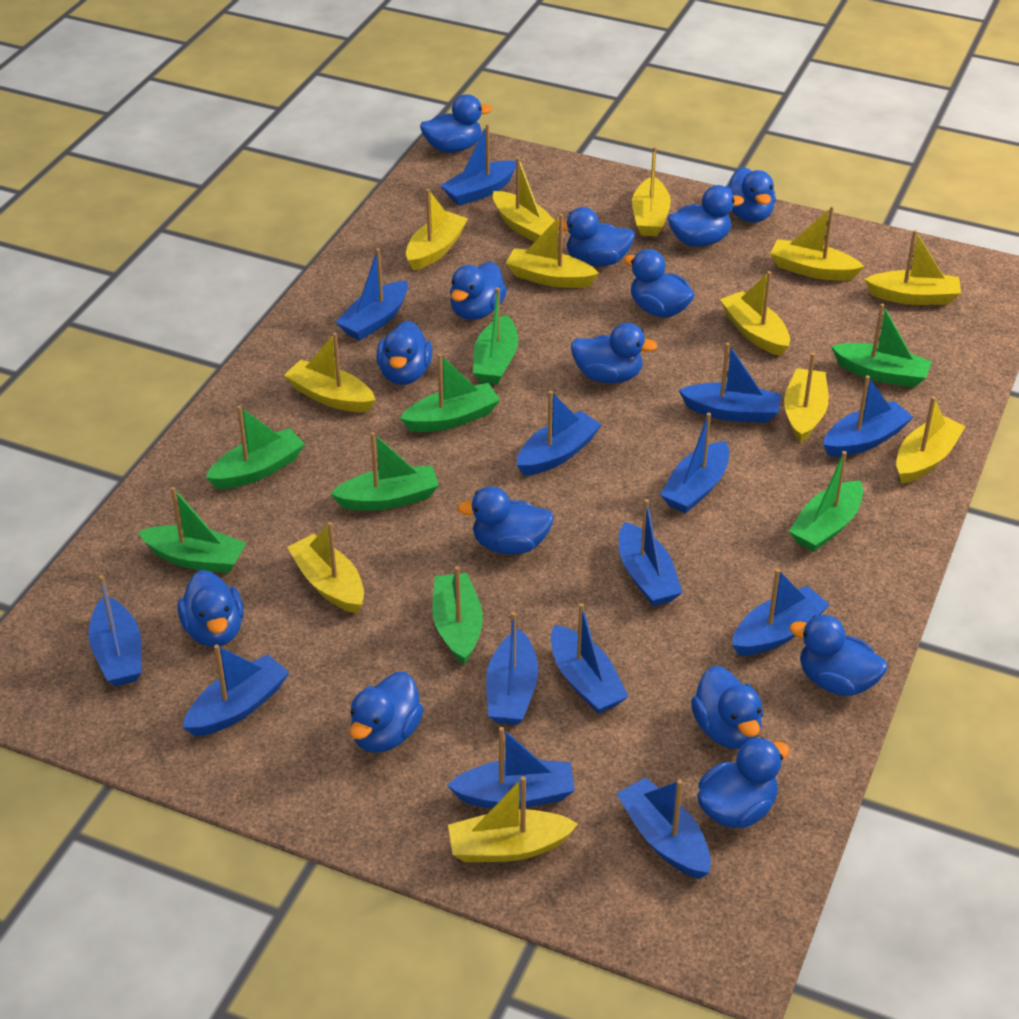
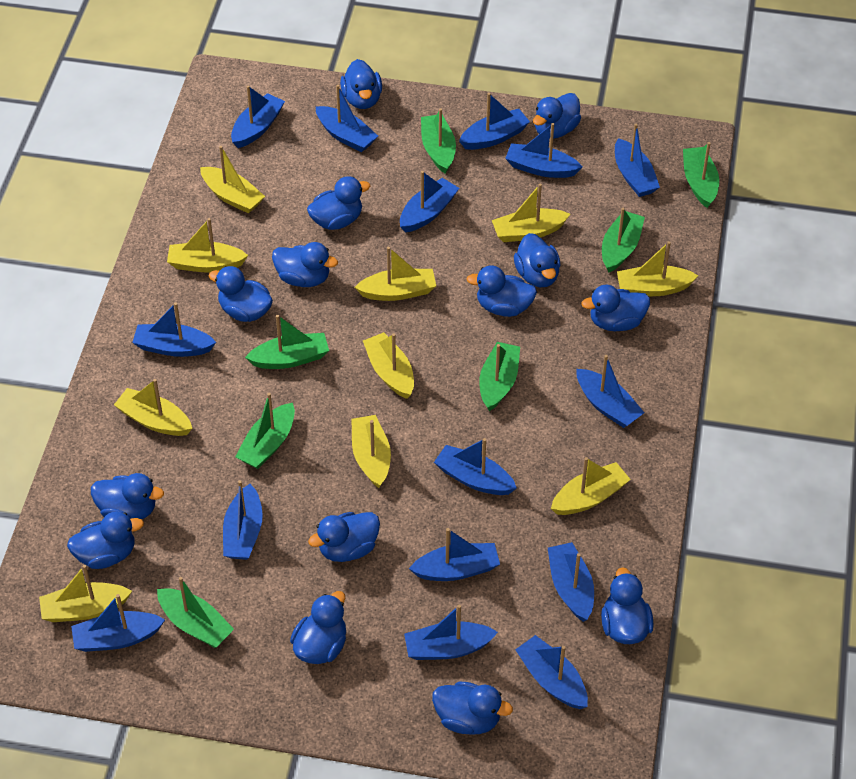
blue boat: [88,575,142,686] [183,644,289,736] [336,248,408,341] [440,123,516,206] [447,727,575,808] [486,612,538,725] [517,391,602,476] [551,603,629,714] [616,777,711,879] [619,499,683,606] [660,413,729,513] [678,343,781,423] [732,568,830,656] [823,375,913,457] = 14 -> [71,594,165,652] [132,302,216,357] [223,480,263,560] [231,85,285,148] [315,85,378,152] [400,171,459,233] [404,605,498,660] [409,528,500,581] [434,438,517,495] [459,93,530,150] [505,123,582,178] [515,635,588,709] [548,542,594,622] [577,355,645,428] [615,124,660,197] = 15
green boat: [138,487,246,573] [206,406,305,489] [330,432,439,511] [400,353,500,432] [432,566,483,665] [473,287,518,385] [789,451,863,552] [831,304,932,388] = 8 -> [157,577,234,648] [235,393,295,469] [245,315,329,369] [421,108,456,174] [479,342,520,411] [602,208,645,273] [683,142,719,208] = 7
yellow boat: [284,332,376,412] [287,522,364,614] [406,189,468,271] [448,776,578,862] [493,157,555,242] [506,214,599,288] [632,146,671,236] [720,271,790,356] [770,206,864,281] [784,353,829,443] [864,230,961,305] [896,396,966,484] = 12 -> [39,565,132,622] [114,379,192,436] [167,218,248,273] [200,146,265,214] [351,415,391,488] [355,247,436,301] [363,332,414,399] [492,184,570,242] [551,457,631,515] [617,241,698,296] = 10

